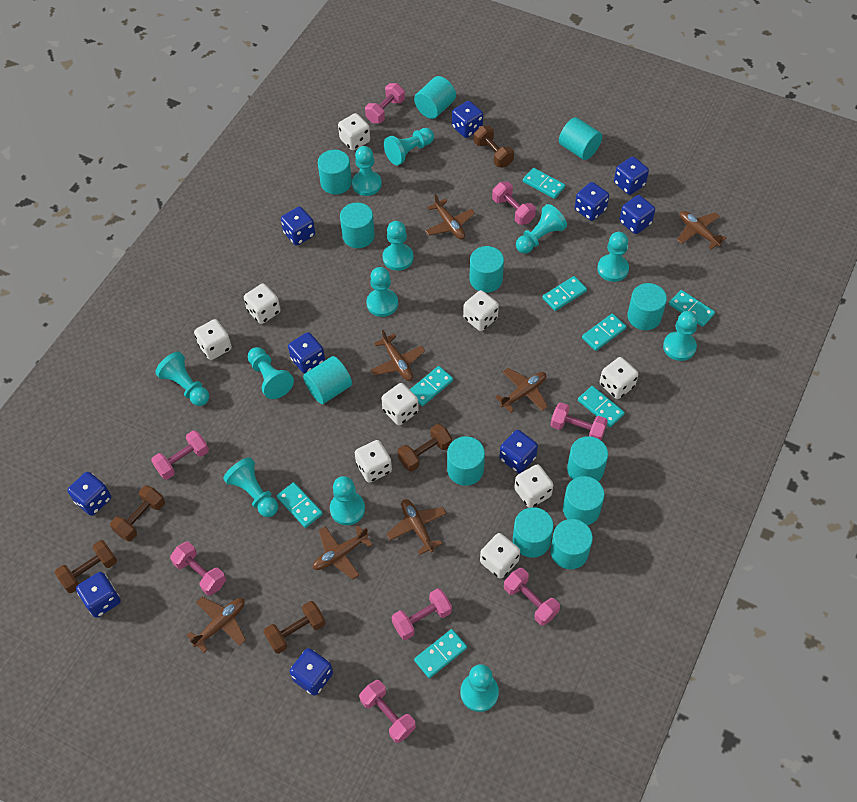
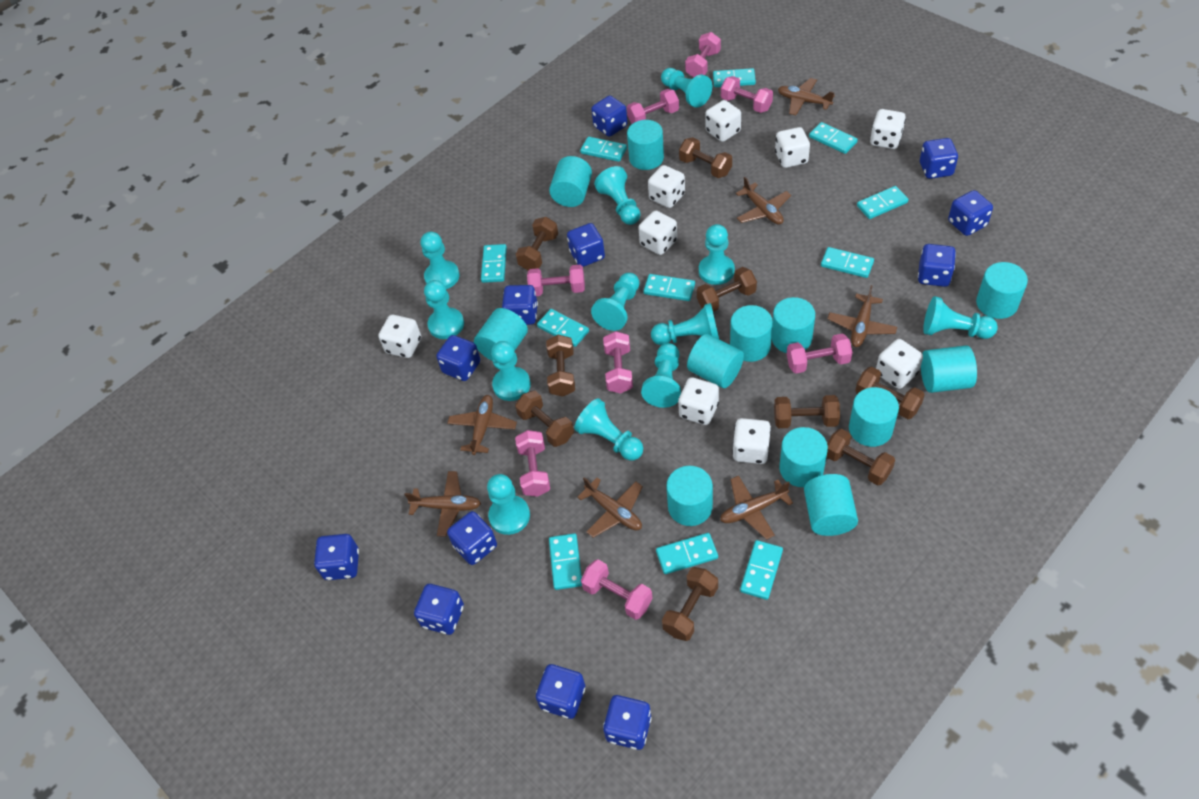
blue dice: [67,472,111,516] [76,572,121,618] [281,207,315,246] [288,332,325,374] [290,648,333,696] [452,101,483,138] [499,430,538,473] [575,182,609,221] [614,157,649,195] [619,195,655,234] = 10 -> [314,534,359,580] [414,584,464,635] [436,335,480,381] [447,511,497,565] [502,285,538,325] [536,664,585,719] [567,223,605,267] [591,96,627,137] [603,695,652,750] [918,244,956,287] [920,138,958,179] [948,190,993,236] = 12
brown dumbbell: [55,540,117,593] [110,485,165,541] [263,601,326,654] [397,424,452,472] [474,126,514,167] = 5 -> [515,390,574,447] [516,217,558,271] [546,335,575,397] [662,567,718,641] [679,137,732,178] [697,267,757,312] [774,395,840,428] [827,429,895,486] [855,367,925,419] = 9
turquoise domino: [277,482,323,528] [410,366,453,406] [414,629,467,678] [523,168,565,199] [542,276,587,311] [578,386,625,427] [582,314,627,351] [669,290,715,327] = 8 -> [481,244,507,283] [537,309,589,347] [549,533,582,590] [580,137,627,162] [644,274,695,301] [656,533,718,574] [713,68,756,87] [740,540,783,600] [809,122,858,154] [821,247,874,278] [857,186,908,219] = 11

